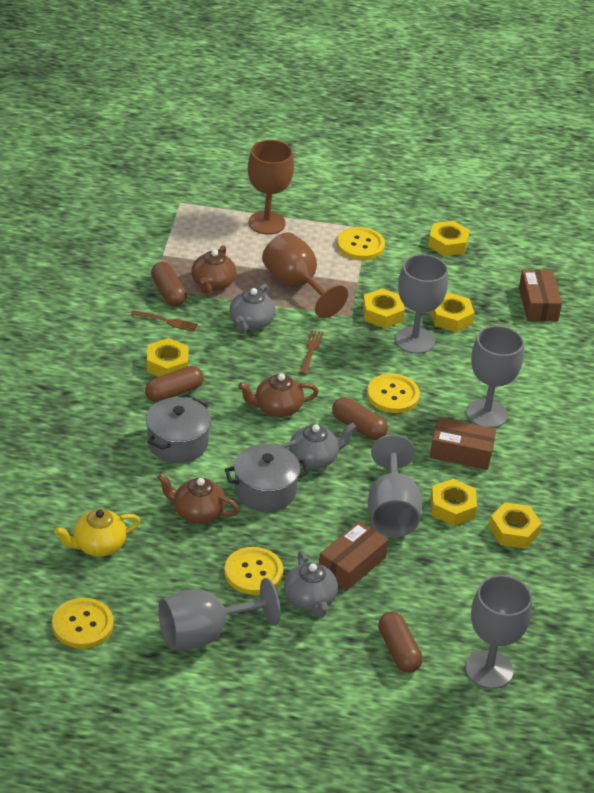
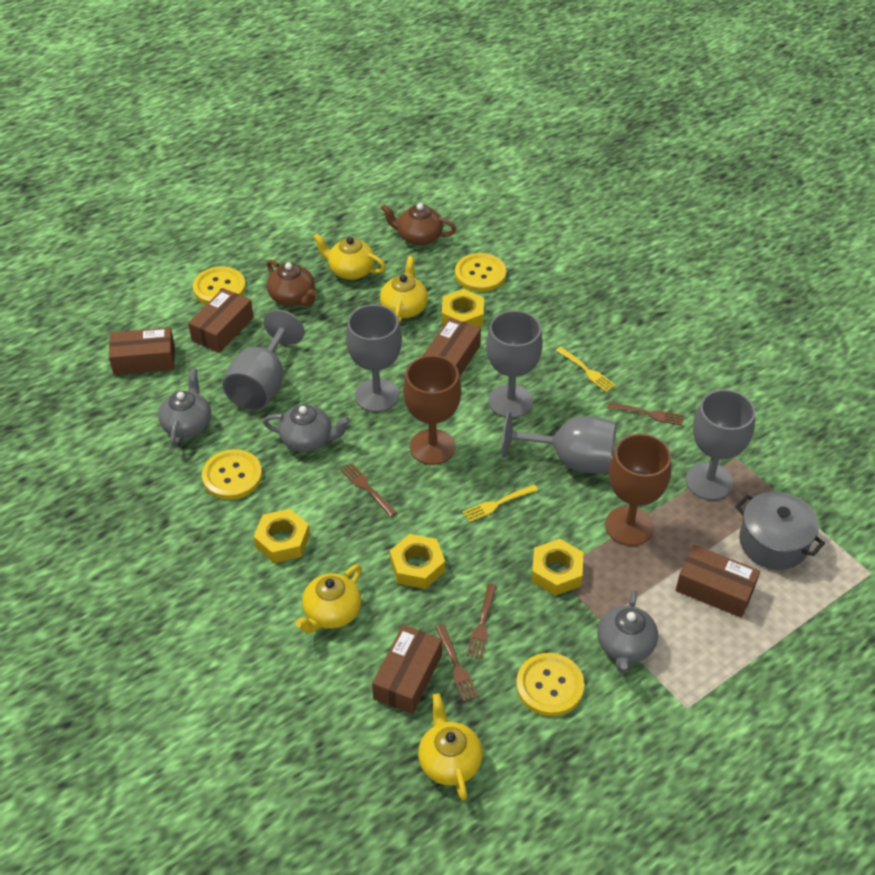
brown box: [319,521,389,591] [430,417,496,470] [519,269,562,321] = 3 -> [109,327,175,375] [188,288,254,353] [372,625,442,714] [423,318,481,377] [676,545,760,618] = 5
brown capsule: [145,366,204,402] [151,262,187,306] [332,397,388,440] [378,612,423,673] = 4 -> none = 0
brown fork: [131,310,198,332] [300,330,323,375] = 2 -> [341,463,397,517] [435,624,479,702] [466,584,497,659] [607,402,684,426] = 4
brown teapot: [157,473,239,524] [191,245,236,293] [238,373,319,417] = 3 -> [267,260,317,306] [381,203,456,246] = 2
grey pot: [146,397,211,463] [225,444,309,512] = 2 -> [735,491,825,570] = 1
yellow fork: none = 0 -> [463,485,538,522] [556,347,616,392] = 2
yellow nut: [147,338,189,377] [363,288,405,328] [428,221,470,256] [430,292,475,332] [430,478,477,526] [489,502,542,549] = 6 -> [253,509,310,563] [390,534,445,589] [442,289,484,327] [531,539,584,596] = 4
yellow teapot: [55,509,140,556] = 1 -> [295,564,362,633] [313,233,386,280] [380,256,428,324] [418,693,483,800] = 4

